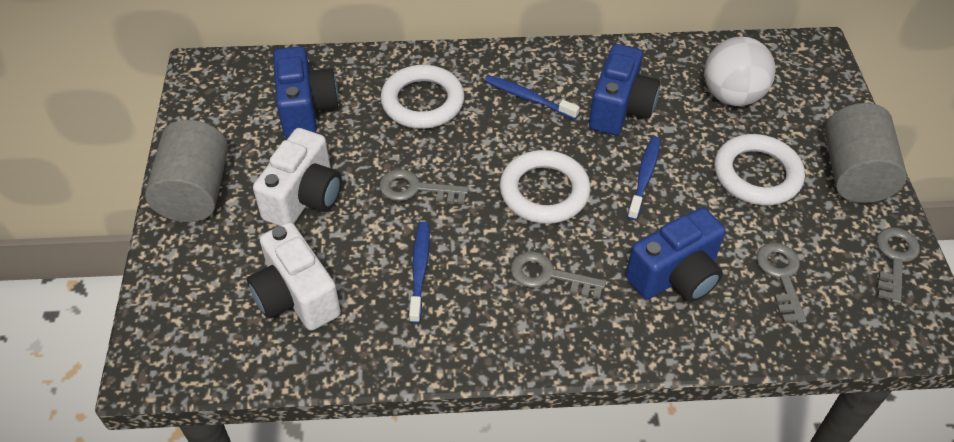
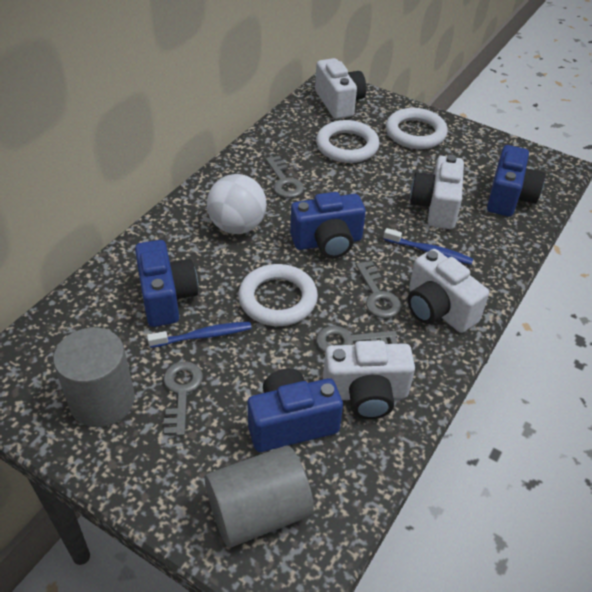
blue camera: [273,46,338,138] [589,44,660,135] [626,208,725,302] = 3 -> [135,240,198,327] [247,368,343,452] [290,192,366,258] [487,145,545,216] = 4
blue toothbrush: [409,221,430,324] [485,75,580,120] [627,136,660,220] = 3 -> [147,322,252,348] [383,228,473,265] = 2
white camera: [247,222,341,331] [253,128,342,226] = 2 -> [315,58,366,119] [323,340,415,419] [408,249,489,333] [410,155,464,229] = 4

